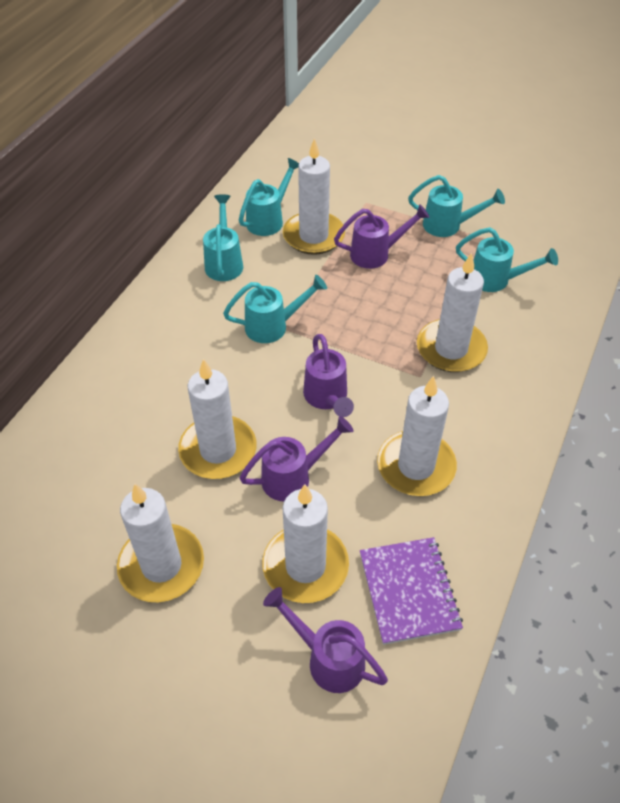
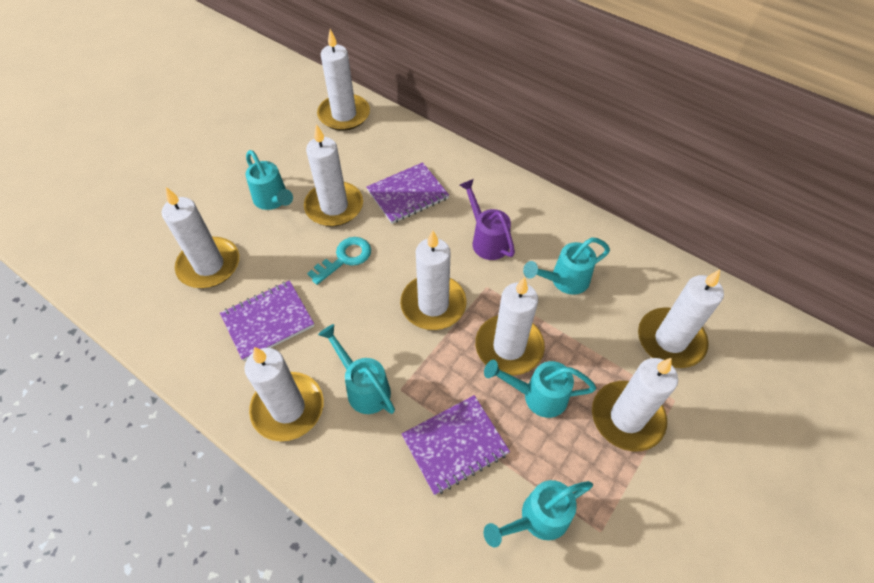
purple notebook: [360,537,463,645] = 1 -> [220,280,314,361] [366,162,449,224] [402,395,510,495] = 3
purple watering can: [240,416,354,501] [263,587,388,693] [303,334,354,417] [334,204,430,269] = 4 -> [460,179,515,260] = 1
turquoise key: none = 0 -> [307,237,371,285] = 1
white candle: [117,484,204,602] [178,358,257,479] [262,484,349,603] [283,138,345,255] [377,376,457,496] [417,253,488,372] = 6 -> [162,187,239,288] [244,347,323,441] [304,124,363,226] [317,29,370,131] [400,230,467,330] [475,277,545,375] [592,358,678,451] [638,269,724,368] = 8

